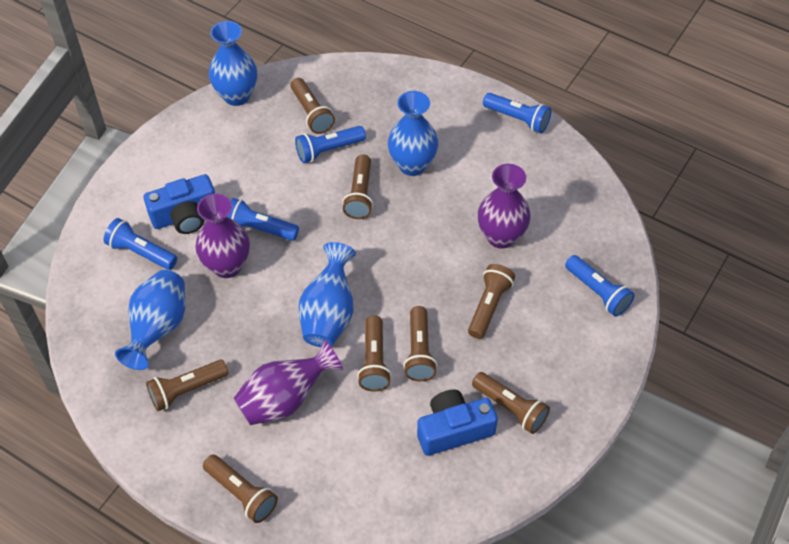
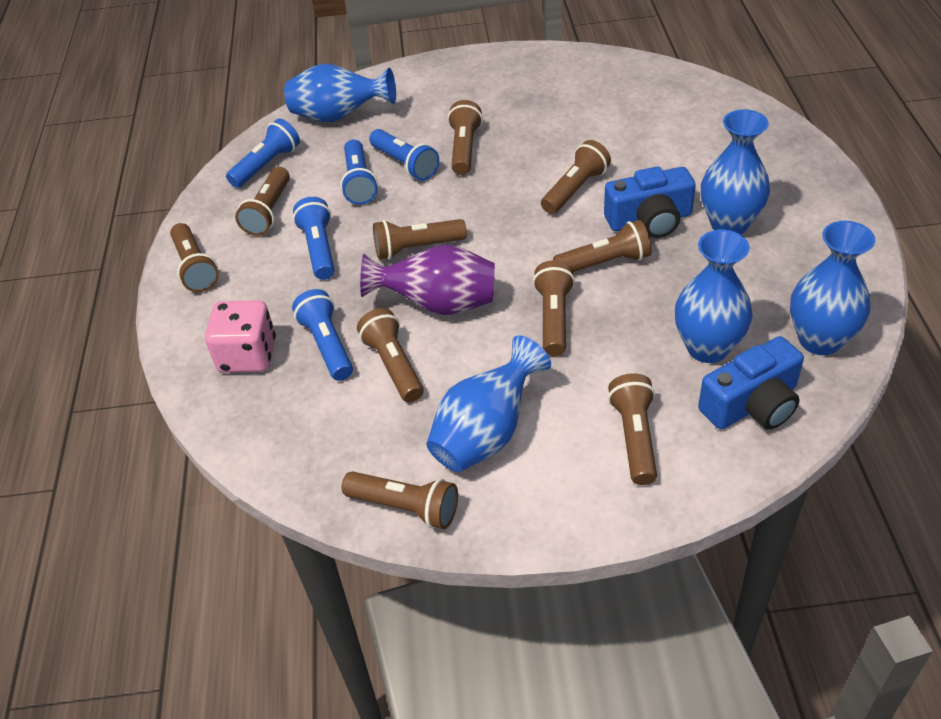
blue vase: [115,270,185,370] [209,21,257,106] [298,242,356,347] [388,91,438,176] = 4 -> [284,63,396,122] [426,335,551,472] [675,230,753,363] [701,109,770,234] [790,221,875,355] = 5
brown flashlight: [146,360,228,411] [203,455,278,523] [290,78,335,134] [342,154,373,219] [357,315,392,392] [403,306,437,381] [468,264,515,339] [472,372,550,434] = 8 -> [170,223,219,292] [235,167,290,236] [342,471,458,529] [357,308,424,402] [373,219,467,260] [448,100,483,175] [533,260,575,356] [541,140,611,214] [553,220,652,272] [608,373,657,485] = 10
pink dice: none = 0 -> [205,300,276,373] = 1
purple vase: [195,193,250,278] [234,339,343,425] [478,164,531,249] = 3 -> [360,245,495,315] = 1

